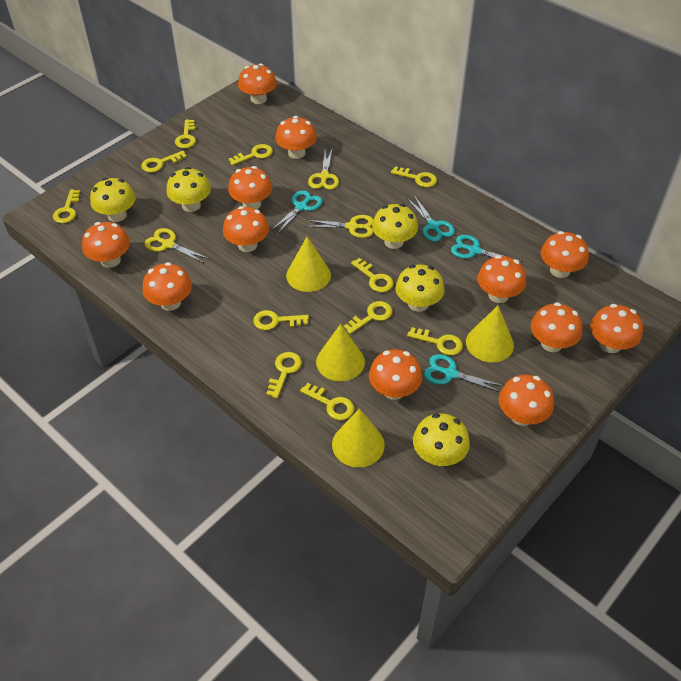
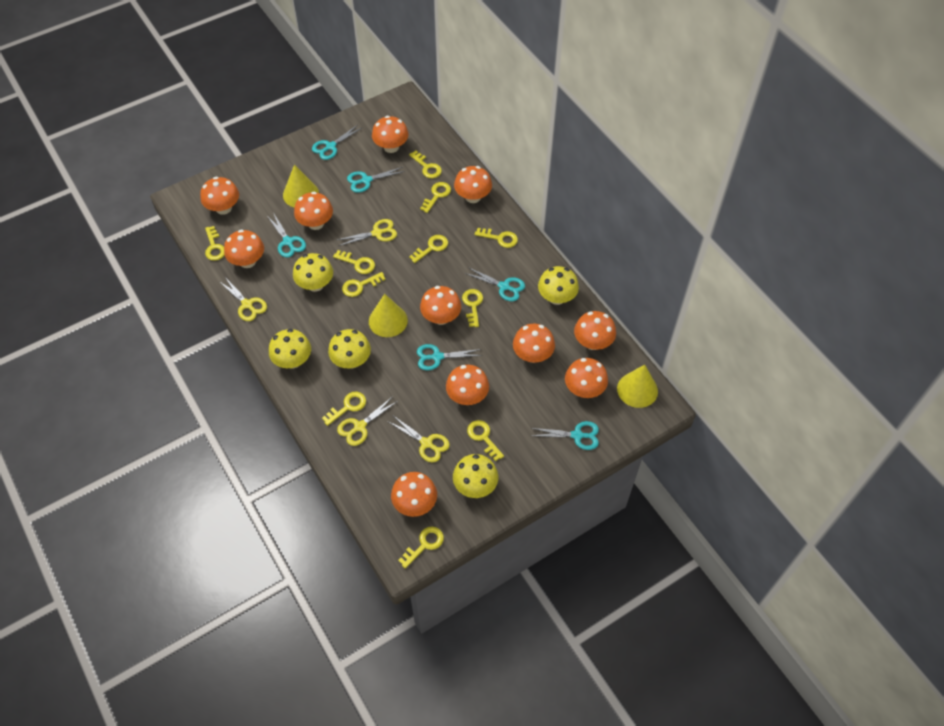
orange mushroom: [82,222,130,268] [143,262,192,311] [223,206,269,252] [228,166,272,209] [238,64,277,104] [275,116,317,159] [369,349,422,400] [477,255,526,303] [499,375,554,426] [531,302,582,352] [541,231,589,278] [590,304,643,353] = 12 -> [200,177,239,215] [224,230,264,268] [294,192,333,230] [372,116,409,153] [391,472,437,517] [420,286,461,325] [446,365,489,405] [454,166,492,203] [513,324,555,363] [565,358,608,398] [574,311,616,350] = 11
turquoise scissors: [270,190,322,235] [407,195,455,242] [424,354,504,392] [451,235,523,262] = 4 -> [267,214,306,258] [312,125,361,160] [347,167,405,193] [417,344,482,370] [465,267,525,301] [531,421,599,450] = 6
yellow cone: [286,237,331,292] [316,324,365,382] [332,408,385,468] [466,306,514,362] = 4 -> [283,164,319,208] [369,294,408,337] [617,365,658,408] = 3
yellow scissors: [144,228,210,264] [305,215,374,238] [308,147,339,190] = 3 -> [219,277,267,321] [337,219,397,246] [337,396,398,446] [389,416,450,463] = 4

